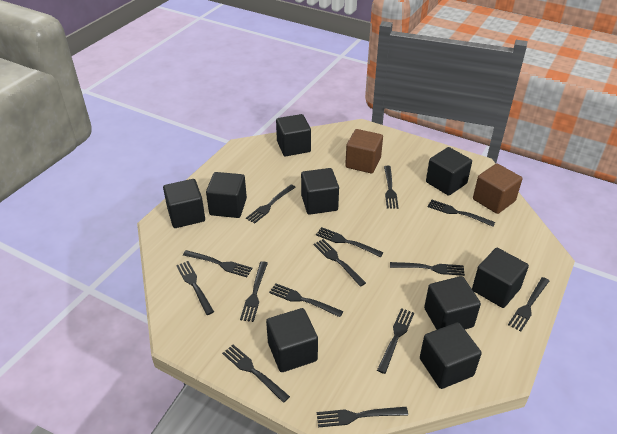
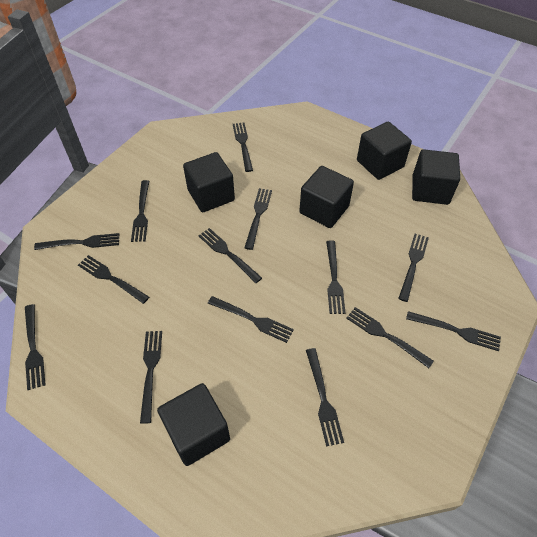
black cube: [163,179,205,228] [206,172,247,218] [266,308,318,372] [276,114,311,156] [301,168,339,215] [420,322,482,389] [424,276,481,330] [426,147,472,196] [472,248,529,308] = 9 -> [157,383,230,466] [183,152,235,212] [299,166,354,228] [357,122,412,180] [412,149,460,205] = 5
brown cube: [345,129,383,174] [473,164,522,214] = 2 -> none = 0

